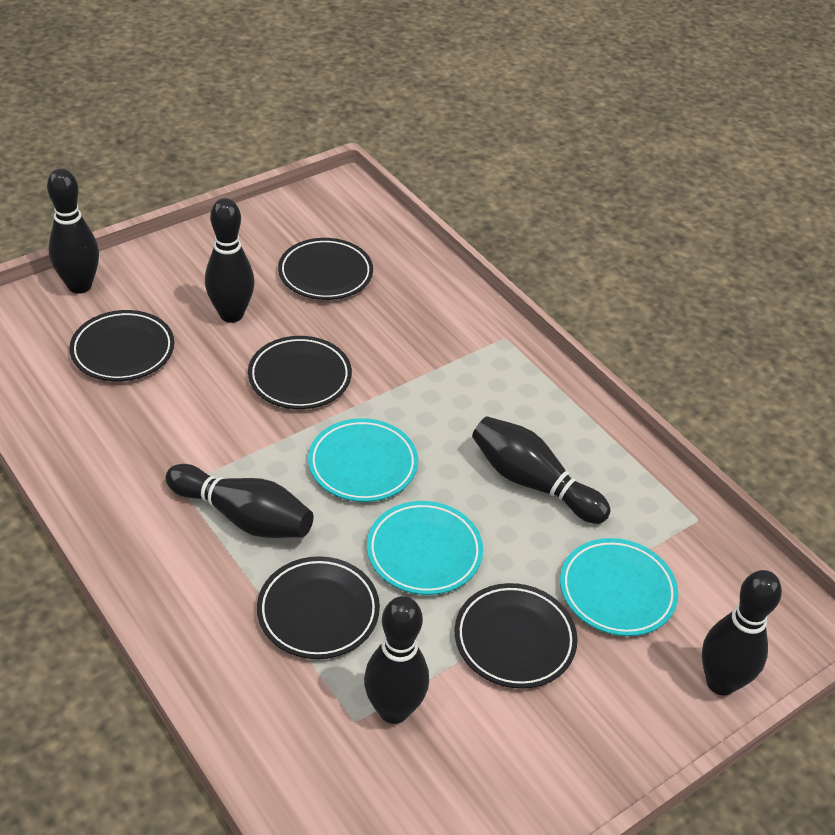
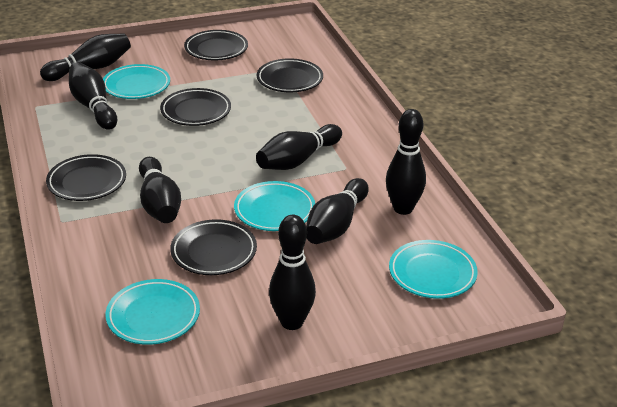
black bowling pin: [47,168,99,294] [166,464,313,538] [205,198,255,323] [364,596,429,724] [472,416,611,524] [702,570,782,695] = 6 -> [40,33,131,81] [69,62,117,130] [139,157,181,223] [256,124,342,170] [269,215,316,330] [306,178,369,244] [386,109,426,215] = 7
turquoise plate: [308,418,418,502] [367,501,483,595] [560,538,678,636] = 3 -> [103,64,170,99] [106,279,200,345] [234,181,315,231] [389,240,478,299] = 4

